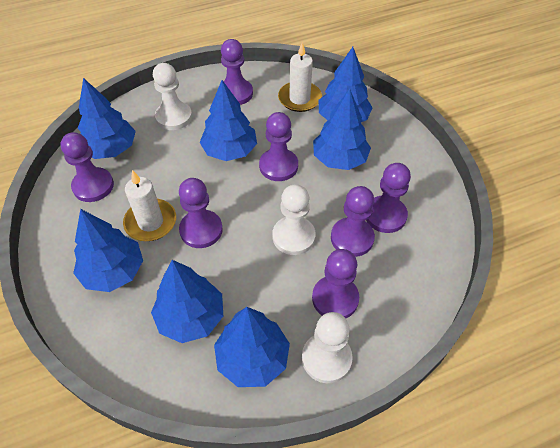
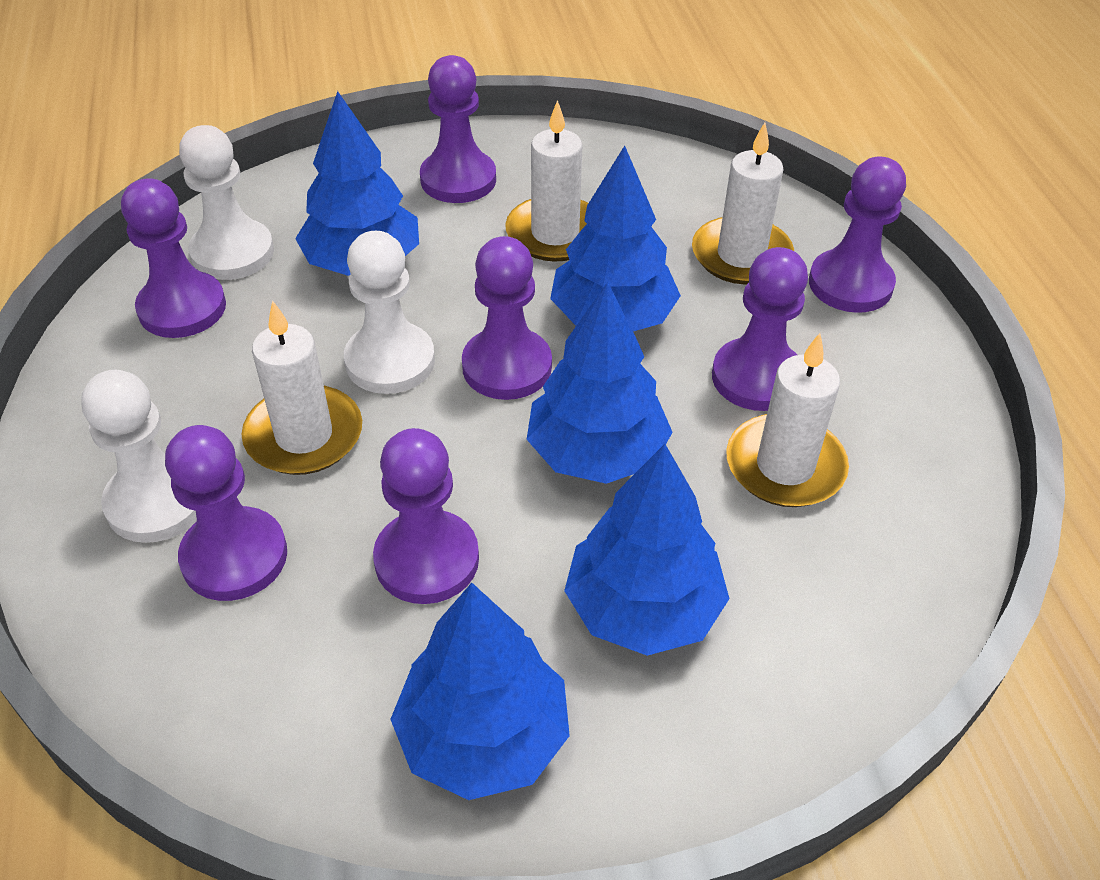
blue tree: [73,209,143,292] [78,78,136,159] [151,260,223,343] [199,80,257,161] [214,307,290,387] [313,89,371,170] [319,47,373,123] = 7 -> [295,91,419,276] [390,583,570,800] [527,282,673,484] [550,146,681,331] [564,444,729,656] = 5
white candle: [123,170,176,241] [278,42,322,112] = 2 -> [241,300,362,475] [505,100,588,262] [692,123,794,284] [726,333,849,507] = 4

